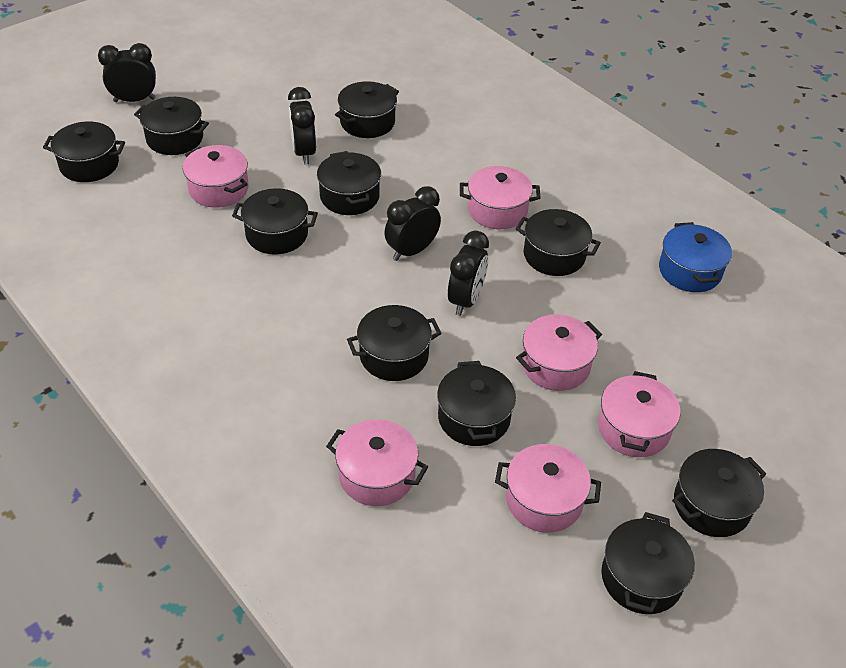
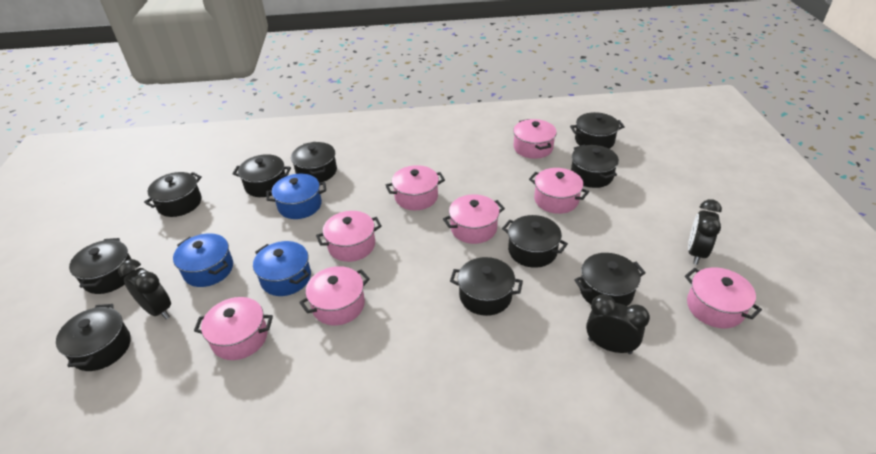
black clock: [98,43,156,102] [288,87,316,165] [384,186,441,261] [448,231,489,316] = 4 -> [118,259,171,319] [586,294,650,354] [688,199,722,265] = 3
blue pot: [659,222,732,292] = 1 -> [173,233,233,287] [253,241,311,296] [266,174,326,219] = 3
pink pot: [183,145,249,208] [326,419,428,506] [460,166,541,229] [495,444,601,533] [516,314,602,391] [598,371,680,457] = 6 -> [194,297,273,360] [299,266,370,325] [316,211,382,262] [386,165,445,210] [443,194,505,244] [513,119,557,159] [529,168,589,214] [685,267,762,328] = 8

